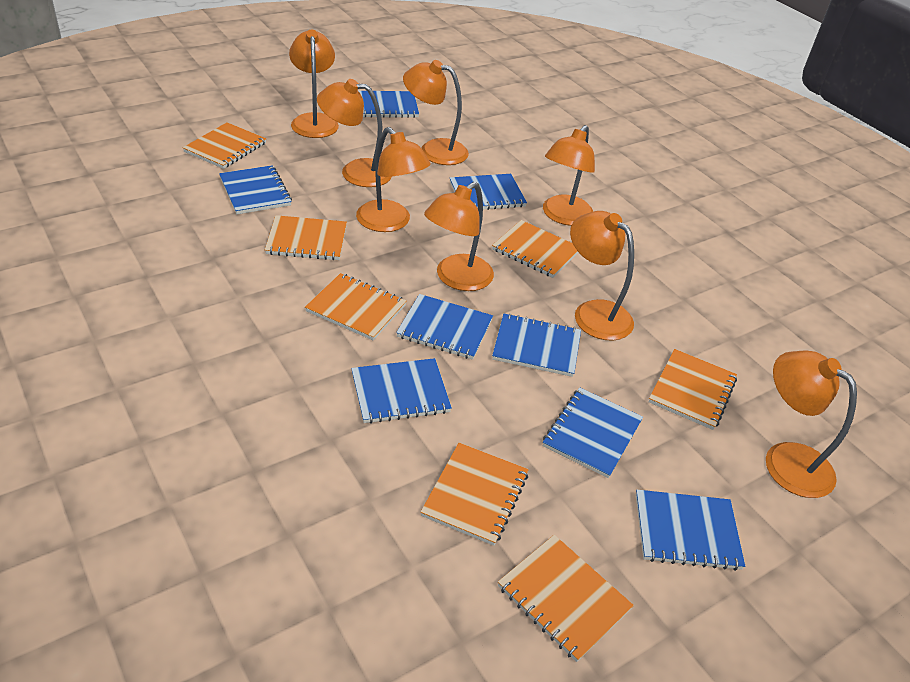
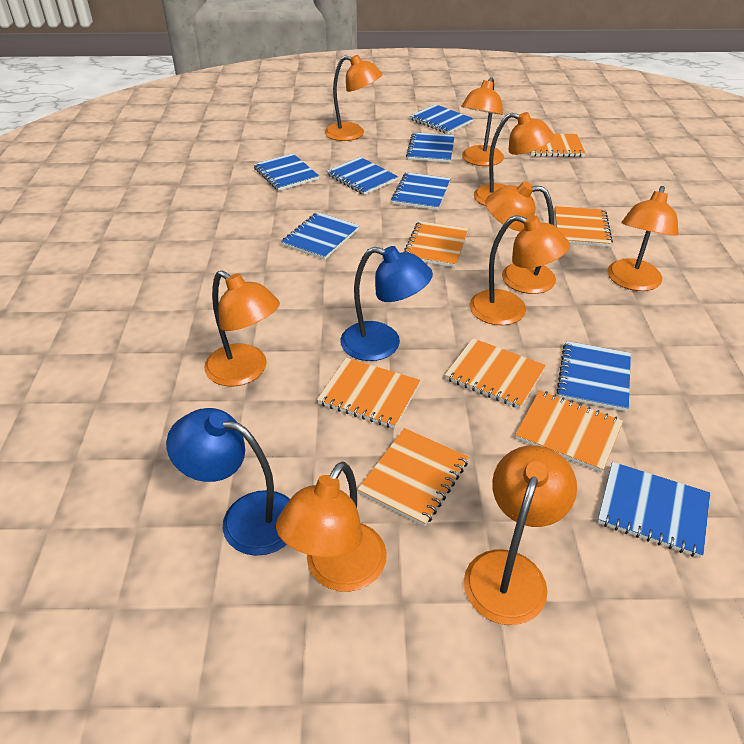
blue lamp: none = 0 -> [166,408,290,556] [340,246,433,361] = 2
orange lamp: [289,30,339,138] [317,79,392,187] [356,127,431,232] [403,60,469,165] [424,182,494,291] [543,125,595,226] [570,211,634,340] [766,351,857,498] = 8 -> [204,270,280,386] [276,462,387,592] [325,55,383,141] [461,77,504,166] [464,445,577,625] [470,215,570,325] [474,112,554,206] [485,181,556,294] [607,186,678,291] = 9

